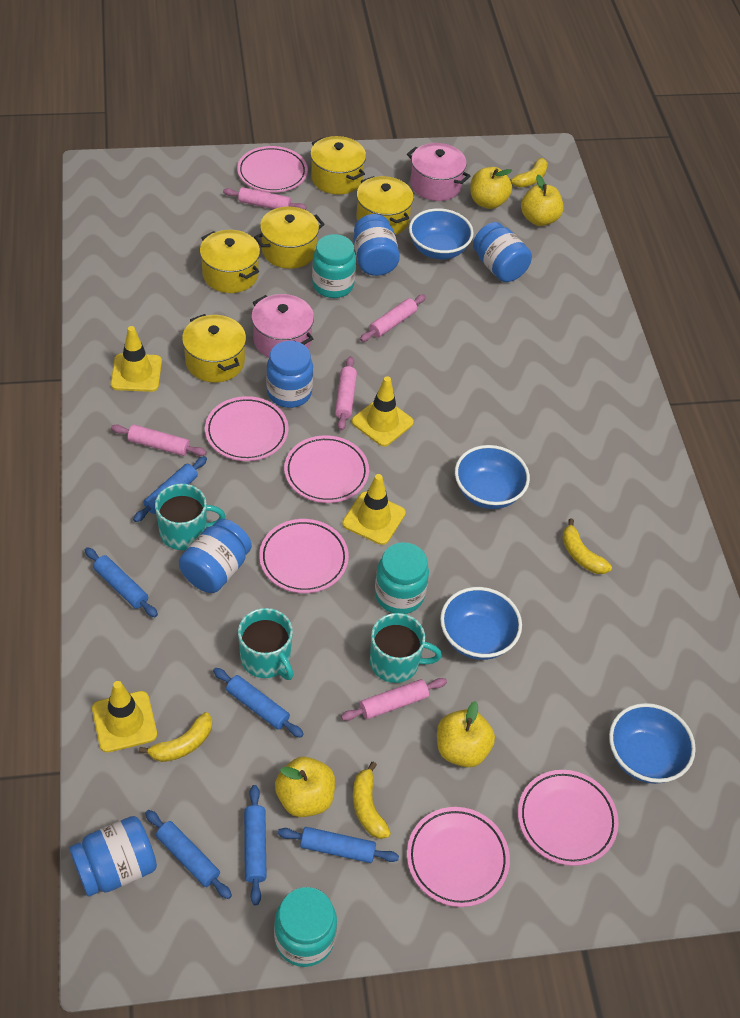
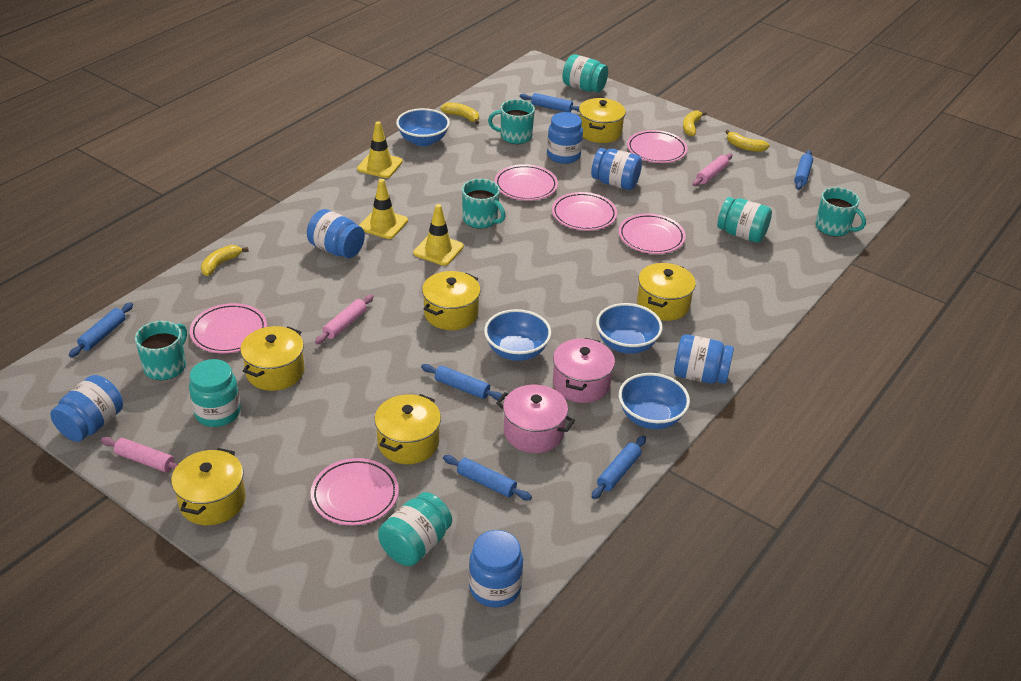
blue jar: [69,816,157,897] [179,519,252,593] [266,341,313,408] [353,214,400,276] [473,222,532,282] = 5 -> [50,375,123,442] [307,209,365,258] [469,530,523,608] [547,112,583,164] [591,148,642,190] [674,334,734,384] = 6
pink rolling pin: [111,424,207,456] [223,187,307,210] [335,356,357,431] [341,678,447,721] [360,295,426,342] = 5 -> [101,437,178,472] [315,294,374,344] [692,153,732,186] = 3
turquoise jar: [274,887,337,967] [312,234,356,298] [375,542,429,614] = 3 -> [189,359,241,427] [378,492,452,566] [562,54,608,93] [717,197,772,243] = 4
turquoise mug: [155,484,225,550] [238,608,293,680] [370,613,442,683] = 3 -> [135,321,187,380] [462,179,506,229] [488,99,535,144] [816,187,866,237] = 4
yellow apple: [275,757,335,817] [437,701,495,767] [470,167,512,209] [521,175,564,226] = 4 -> none = 0
yellow pot: [182,314,246,382] [200,230,260,293] [254,207,325,269] [310,136,366,195] [356,176,414,235] = 5 -> [171,448,246,525] [240,326,305,391] [374,394,441,464] [422,271,481,330] [579,98,626,143] [637,263,696,321] = 6
yellow traffic cone: [92,681,157,752] [111,326,162,392] [342,474,406,545] [352,376,414,446] = 4 -> [357,121,402,178] [359,179,408,239] [413,204,464,266] = 3

